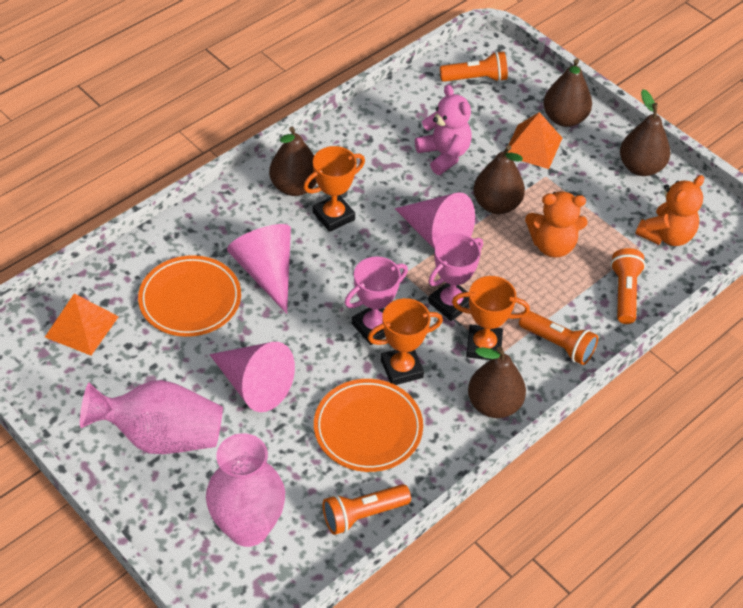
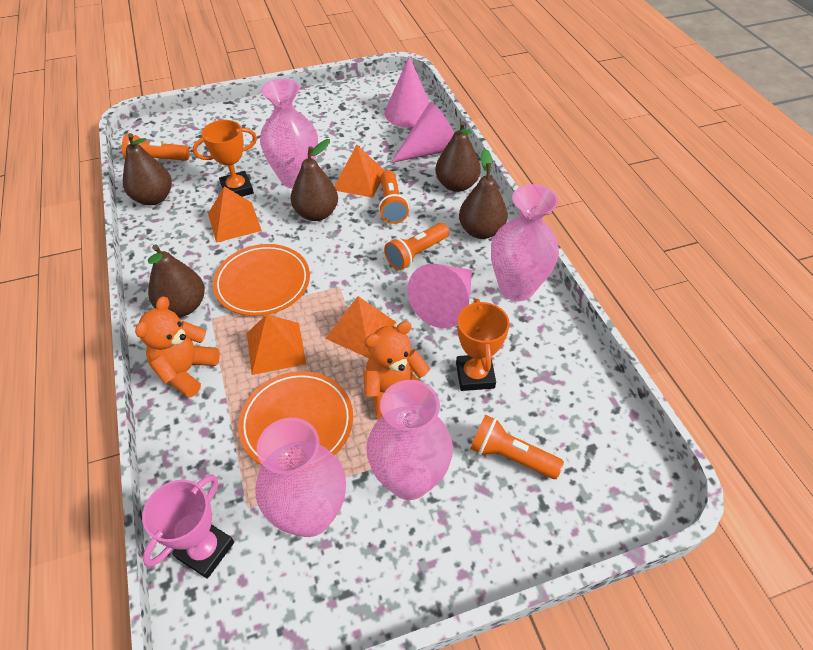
orange pyramid: [45,294,119,355] [508,112,562,169] = 2 -> [208,186,262,243] [247,314,306,375] [325,296,396,358] [334,145,385,198] = 4
orange trophy: [303,146,365,232] [368,298,443,385] [452,276,530,360] = 3 -> [192,120,257,197] [456,299,510,391] = 2
pink teddy bear: [415,85,472,175] = 1 -> none = 0
pink trophy: [345,257,408,345] [428,233,483,321] = 2 -> [142,474,234,579] = 1
pink vase: [80,380,223,454] [206,433,285,547] = 2 -> [255,418,346,537] [260,79,318,188] [366,380,453,500] [491,184,559,301] = 4

